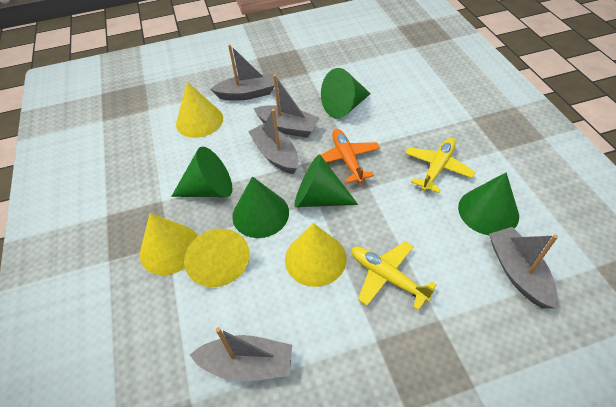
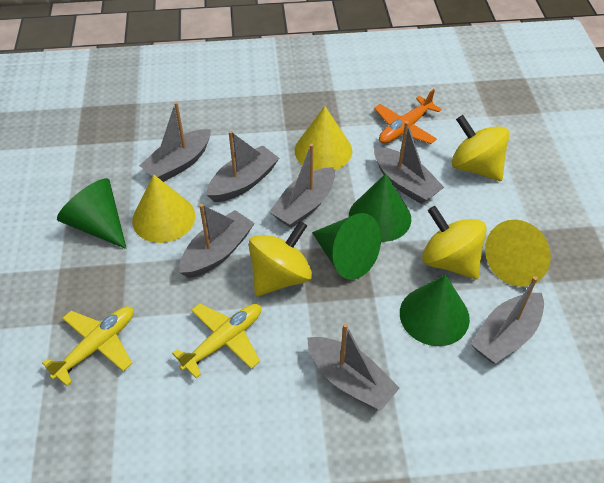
green cone: [171,147,232,197] [232,176,289,238] [294,154,358,207] [321,68,371,119] [458,172,519,235] = 5 -> [57,178,127,249] [312,213,381,280] [349,174,411,242] [400,275,470,346] = 4
grey boat: [190,327,292,381] [211,44,275,101] [248,109,298,174] [253,74,320,138] [489,227,558,309] = 5 -> [139,102,211,182] [179,204,255,278] [206,131,279,202] [269,143,335,228] [307,323,400,411] [374,121,445,204] [471,276,544,364] = 7
yellow cone: [140,213,198,275] [176,82,223,138] [184,229,250,287] [285,223,346,287] = 4 -> [132,174,195,243] [295,106,352,171] [485,220,551,287] = 3
yellow spinning top: none = 0 -> [248,221,312,296] [422,206,487,279] [452,115,510,181] = 3

